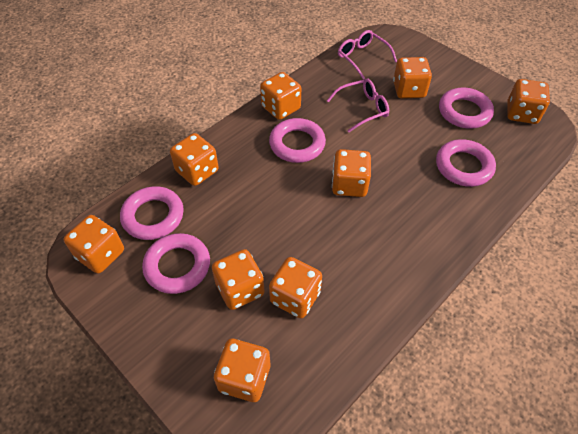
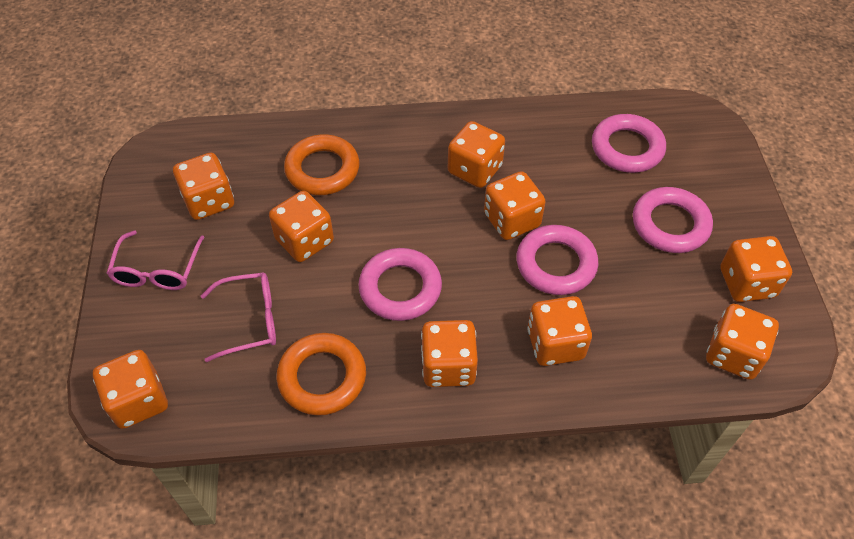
orange ring: none = 0 -> [276,333,366,416] [284,135,360,195] = 2
pink ring: [120,186,184,240] [142,233,210,294] [269,118,326,163] [436,139,496,187] [439,88,494,128] = 5 -> [358,248,442,321] [516,225,598,295] [592,114,666,173] [633,187,713,253] = 4

